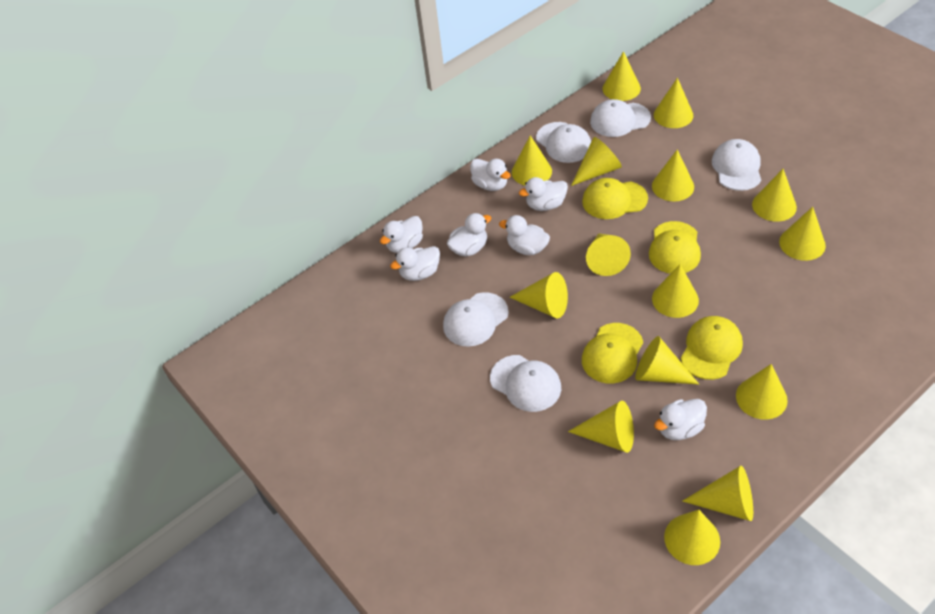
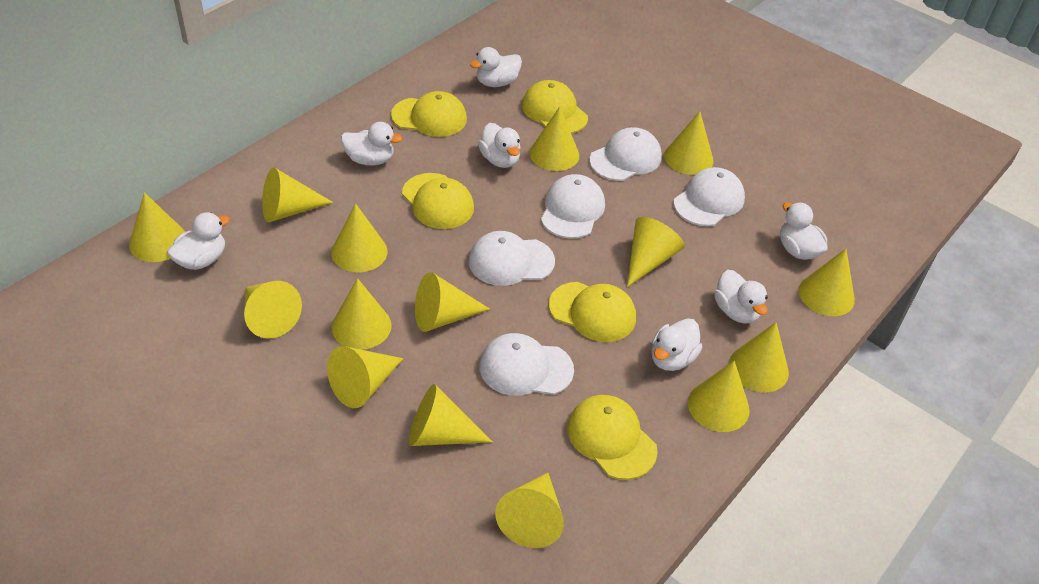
yellow cap: [582,178,648,219] [582,323,643,384] [649,221,701,274] [681,316,743,380] = 4 -> [391,91,467,137] [402,173,474,229] [522,80,588,134] [549,282,636,342] [567,395,658,480] = 5

